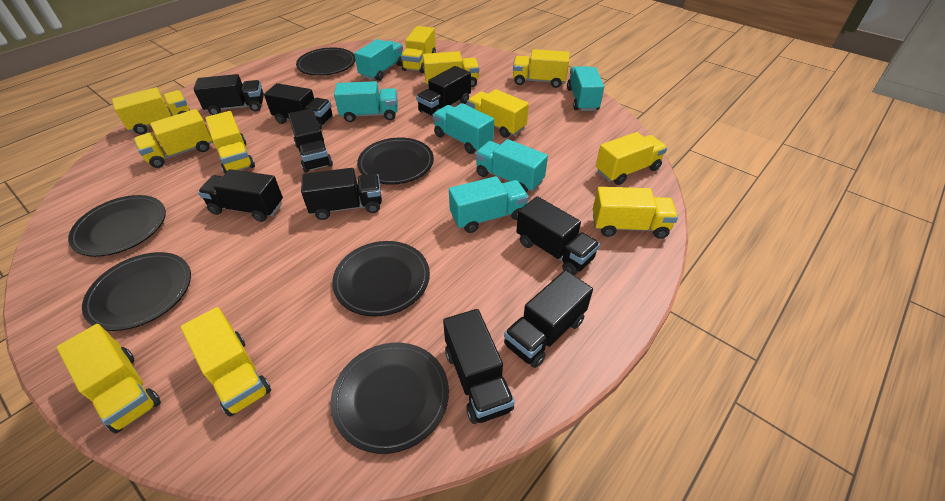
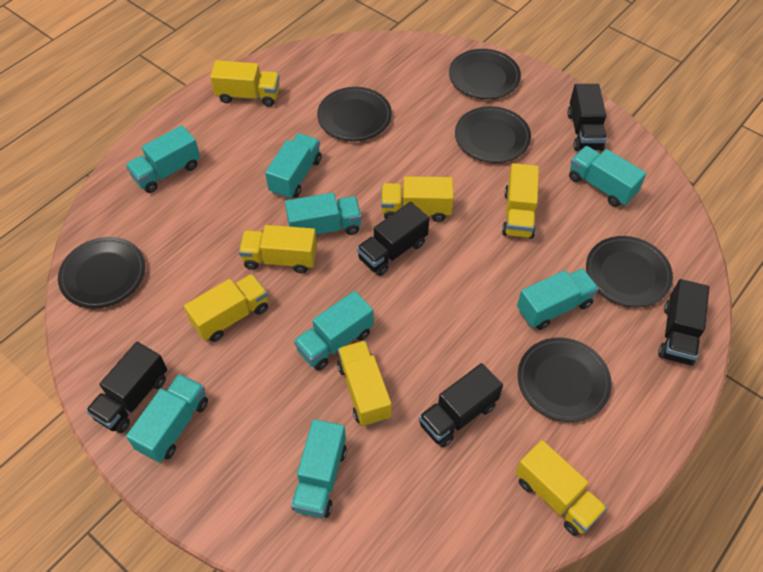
black truck: [193,74,264,115] [198,169,283,222] [264,83,333,129] [288,108,333,173] [301,168,382,220] [416,66,471,117] [443,309,515,424] [504,270,593,368] [516,196,600,275] = 9 -> [86,342,167,433] [357,202,429,276] [419,363,503,448] [567,84,607,151] [658,279,709,366] = 5
turquoise truck: [334,81,398,122] [354,39,403,81] [433,103,494,154] [449,176,529,233] [475,139,548,193] [567,66,604,111] = 6 -> [126,125,200,193] [126,374,208,463] [265,133,321,199] [285,192,362,235] [291,419,347,518] [294,291,374,371] [517,268,599,330] [569,146,646,207] = 8
yellow truck: [57,324,161,433] [112,87,190,134] [134,109,213,168] [181,307,271,417] [205,111,255,173] [401,26,436,73] [423,51,479,87] [467,89,529,138] [513,49,569,88] [593,187,678,239] [596,132,667,185] = 11 -> [184,274,268,342] [210,60,280,107] [239,225,317,274] [337,341,391,426] [381,176,454,222] [502,163,539,239] [516,440,607,536] = 7

